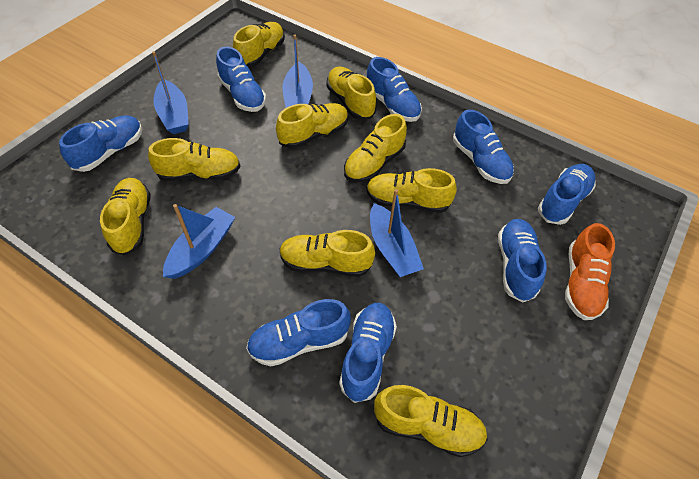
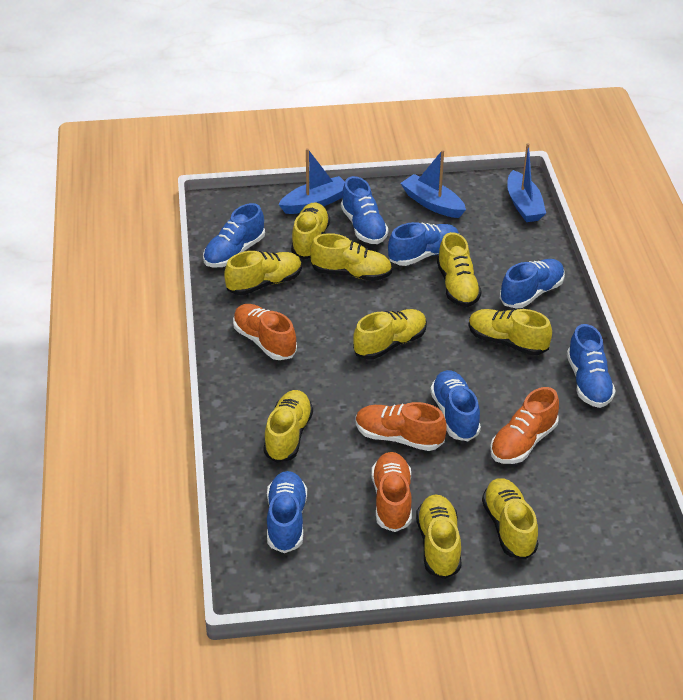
blue boat: [152,51,189,134] [163,204,235,279] [283,35,313,108] [370,189,424,277] = 4 -> [278,148,345,214] [401,150,466,218] [507,143,546,222] = 3
blue shoe: [59,115,142,172] [216,46,266,112] [246,299,351,367] [339,303,397,403] [367,57,422,122] [453,109,514,184] [498,219,547,303] [538,164,596,225] = 8 -> [203,203,265,267] [267,471,307,553] [341,176,389,244] [388,222,459,266] [430,370,481,441] [500,259,565,308] [567,324,616,408] = 7
orange shoe: [565,223,615,320] = 1 -> [233,304,297,360] [356,402,447,451] [372,452,412,532] [490,387,559,464] = 4

